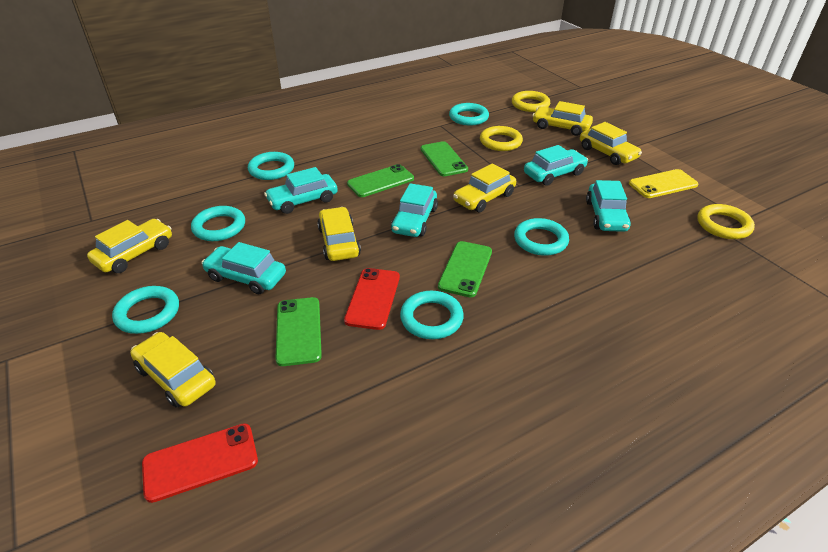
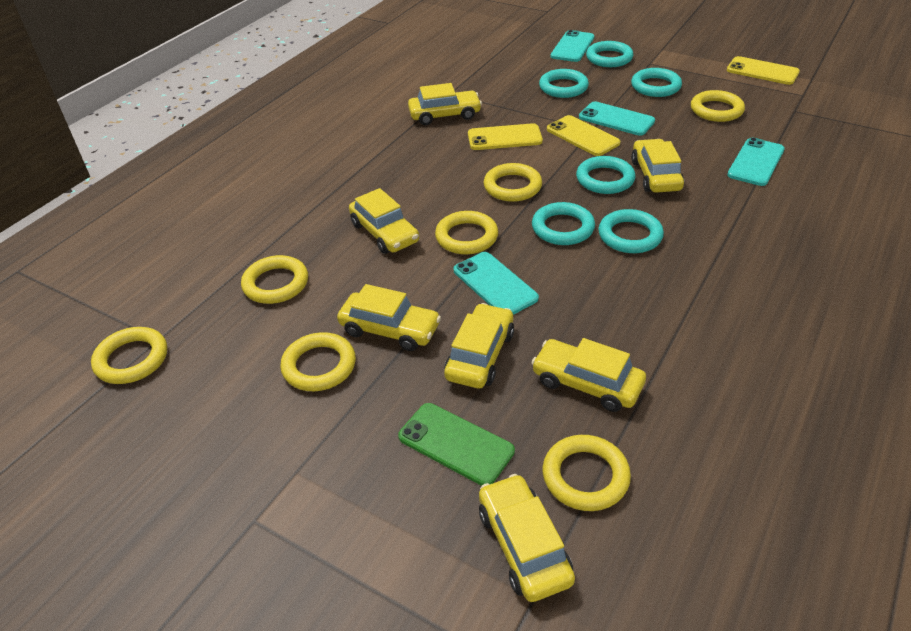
green phone: [275,297,322,366] [347,164,414,197] [420,141,468,176] [438,241,492,297] = 4 -> [398,403,515,486] = 1
red phone: [142,423,258,503] [344,268,400,330] = 2 -> none = 0
turquoise car: [202,242,286,294] [264,167,338,214] [391,183,438,237] [524,145,588,186] [586,180,631,232] = 5 -> none = 0
turquoise phone: none = 0 -> [454,252,539,315] [550,30,595,62] [579,101,655,136] [727,138,785,186] = 4
yellow car: [87,219,172,273] [130,332,215,408] [317,207,361,261] [453,163,516,213] [532,101,593,136] [580,122,642,165] = 6 -> [337,284,441,351] [349,188,419,254] [408,83,482,125] [444,303,514,389] [479,474,575,602] [531,338,646,412] [631,139,684,193] = 7
yellow phone: [629,169,698,198] = 1 -> [468,123,543,150] [547,115,620,156] [727,56,800,85] = 3
yellow ring: [480,126,523,151] [512,91,550,112] [697,204,755,239] = 3 -> [91,327,167,384] [241,255,308,304] [280,332,356,391] [435,211,498,255] [484,163,542,202] [543,435,631,511] [691,90,745,122] = 7

